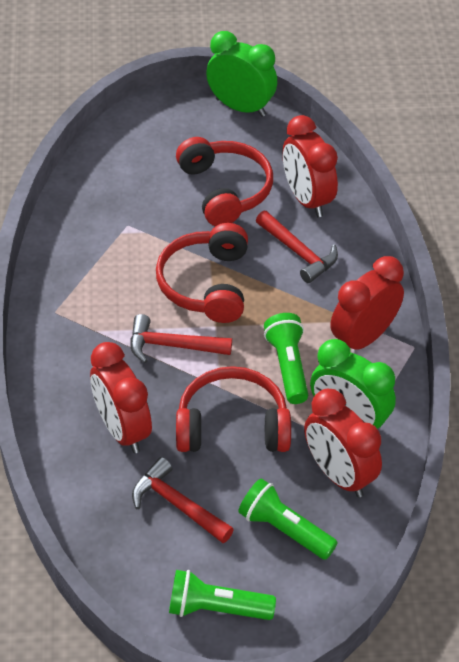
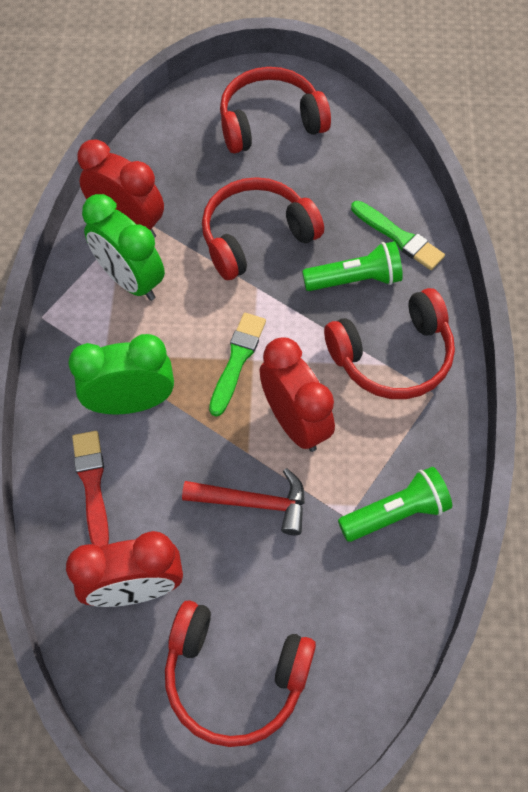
green brush: none = 0 -> [209,313,266,417] [351,201,445,270] = 2
green flashlight: [169,570,276,620] [238,479,338,560] [264,313,308,404] = 3 -> [302,241,403,291] [338,467,452,542] = 2
red brush: none = 0 -> [72,431,109,547] = 1
red clock: [90,342,152,453] [282,115,338,217] [304,389,382,497] [331,256,404,349] = 4 -> [66,531,183,607] [77,139,164,238] [259,338,335,452] = 3
red hammer: [130,314,232,363] [132,457,234,543] [256,211,338,283] = 3 -> [182,468,305,535] = 1
red headphones: [156,223,248,323] [176,137,273,226] [176,366,291,452] = 3 -> [165,600,316,747] [202,177,324,280] [220,67,331,153] [324,288,455,399] = 4

